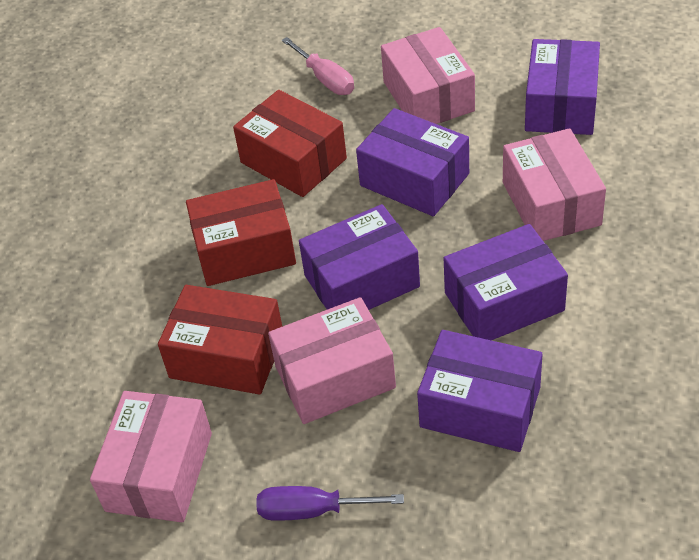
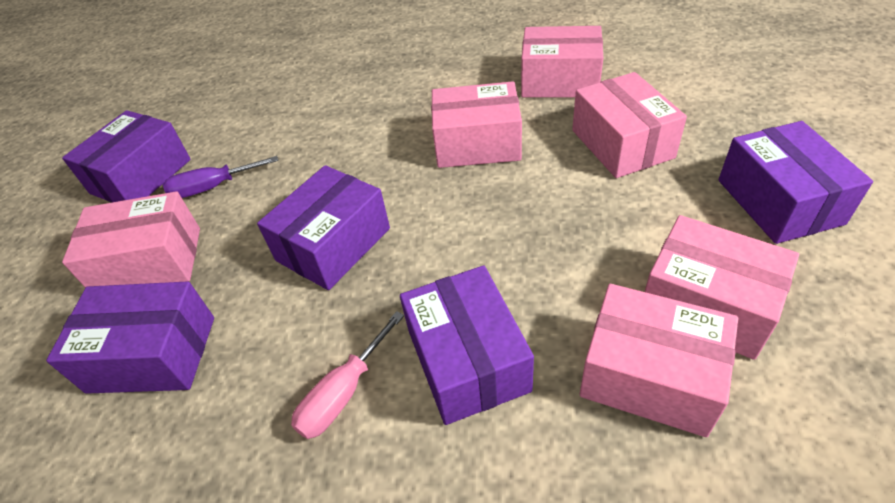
pink box: [90,391,212,522] [268,297,396,424] [381,27,475,124] [503,128,606,241] = 4 -> [62,191,200,288] [431,81,522,168] [521,26,604,98] [572,72,687,178] [580,284,738,437] [645,215,799,360] = 6
red box: [158,285,282,395] [186,179,296,286] [233,90,347,197] = 3 -> none = 0

